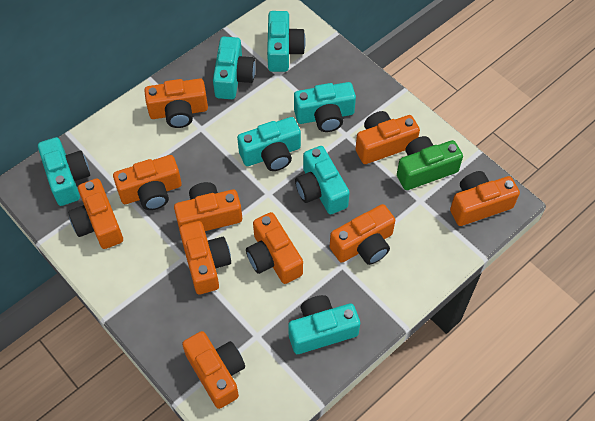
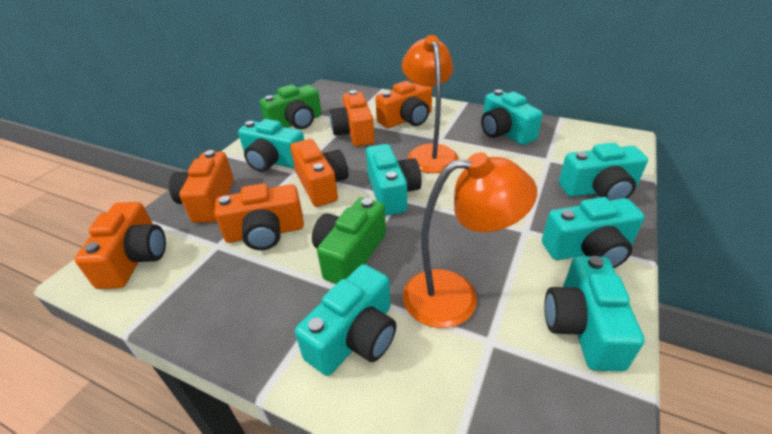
green camera: [397,136,463,190] = 1 -> [260,85,322,129] [312,198,386,284] = 2
orange camera: [68,178,123,249] [113,155,182,210] [144,79,208,128] [174,182,242,231] [179,221,231,294] [182,331,245,409] [246,212,303,284] [330,204,395,265] [355,111,420,164] [450,171,520,226] = 10 -> [74,202,166,289] [169,150,234,223] [214,183,304,250] [290,139,348,207] [330,90,375,146] [375,81,432,128] = 6
orange lamp: none = 0 -> [402,35,458,173] [403,152,537,328] = 2

